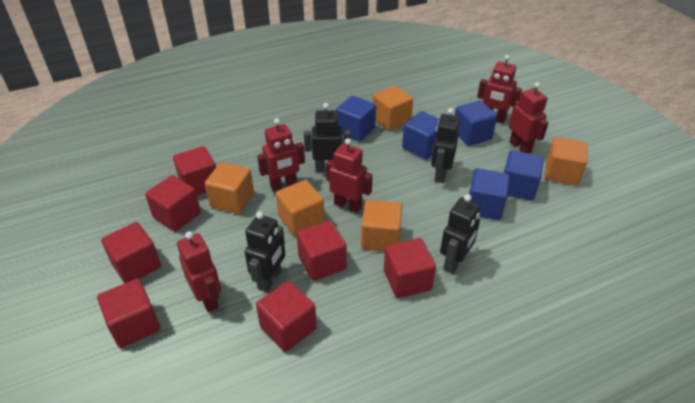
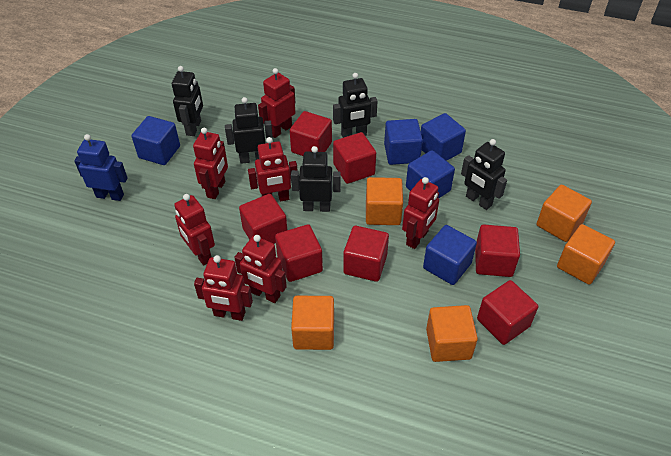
black robot: [245,212,285,292] [304,103,350,172] [431,108,460,183] [440,194,481,274] = 4 -> [172,66,203,136] [225,97,273,164] [291,146,341,212] [333,73,377,138] [461,139,507,210] = 5
blue robot: none = 0 -> [74,134,128,201] = 1
red robot: [177,231,221,313] [257,118,305,191] [326,138,373,213] [477,55,522,123] [509,82,549,153] = 5 -> [174,194,215,266] [193,128,228,199] [194,255,253,321] [234,235,287,303] [248,137,297,201] [258,68,295,138] [402,177,439,249] = 7

